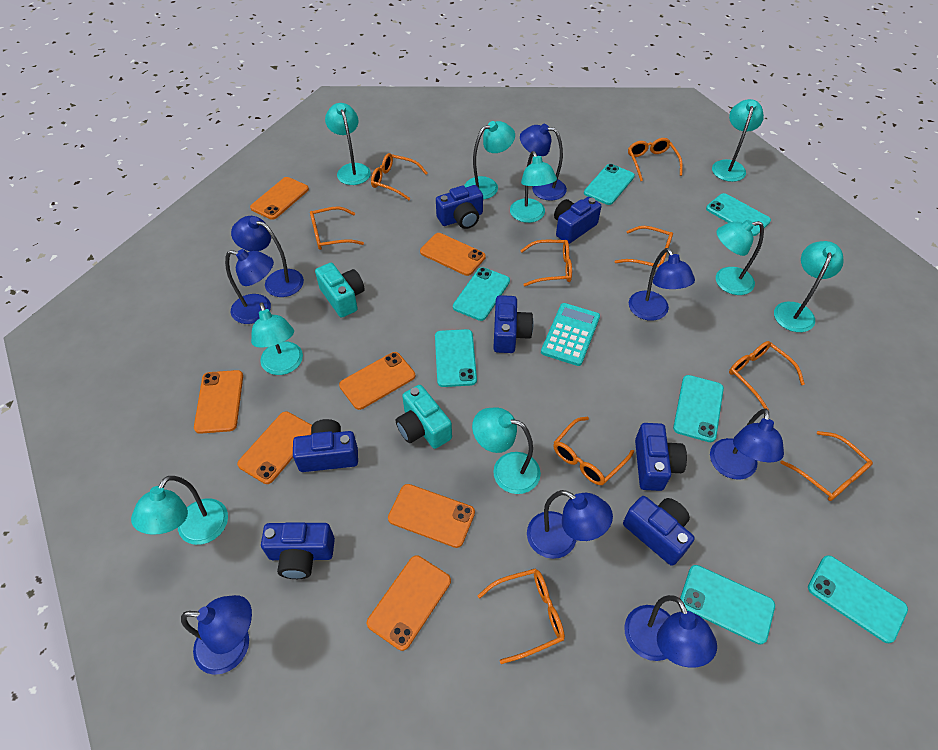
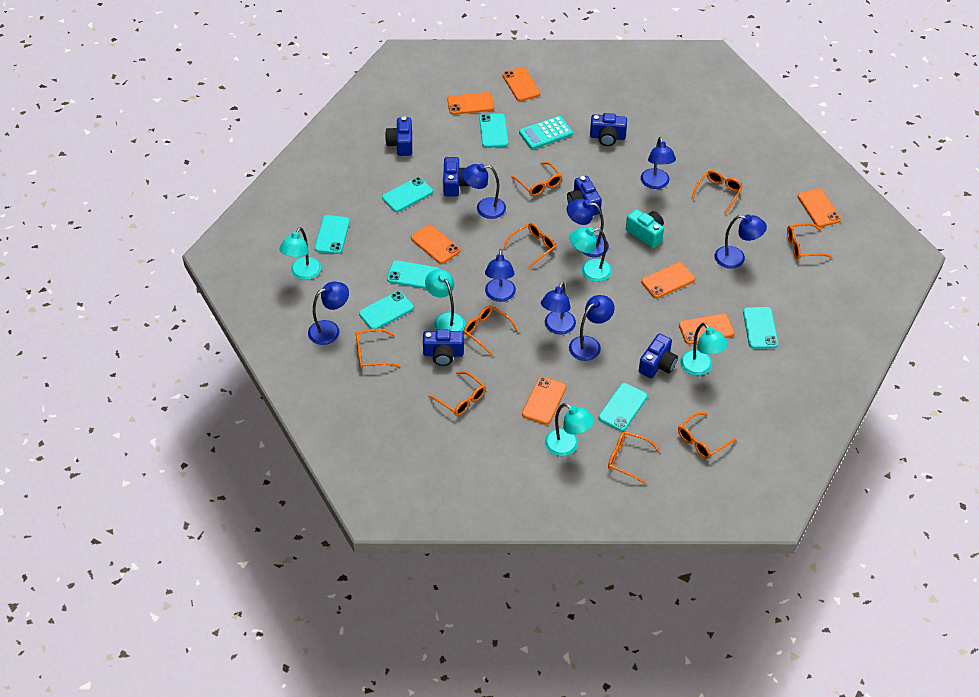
blue camera: [261,522,335,579] [293,419,358,472] [436,185,483,229] [493,295,533,353] [554,197,601,244] [623,496,695,566] [635,423,687,491] = 7 -> [385,116,412,156] [423,329,464,366] [443,157,469,196] [567,176,602,216] [590,113,627,146] [639,333,678,378] = 6
turquoise camera: [315,263,365,318] [395,385,452,449] = 2 -> [626,209,664,248] = 1
turquoise lamp: [131,476,228,545] [251,302,303,375] [325,103,371,185] [464,121,515,199] [472,408,541,494] [510,151,557,223] [712,99,764,182] [716,220,764,295] [774,241,844,332] = 9 -> [279,227,321,280] [425,269,465,331] [545,403,594,456] [569,227,612,282] [680,323,728,376] = 5

